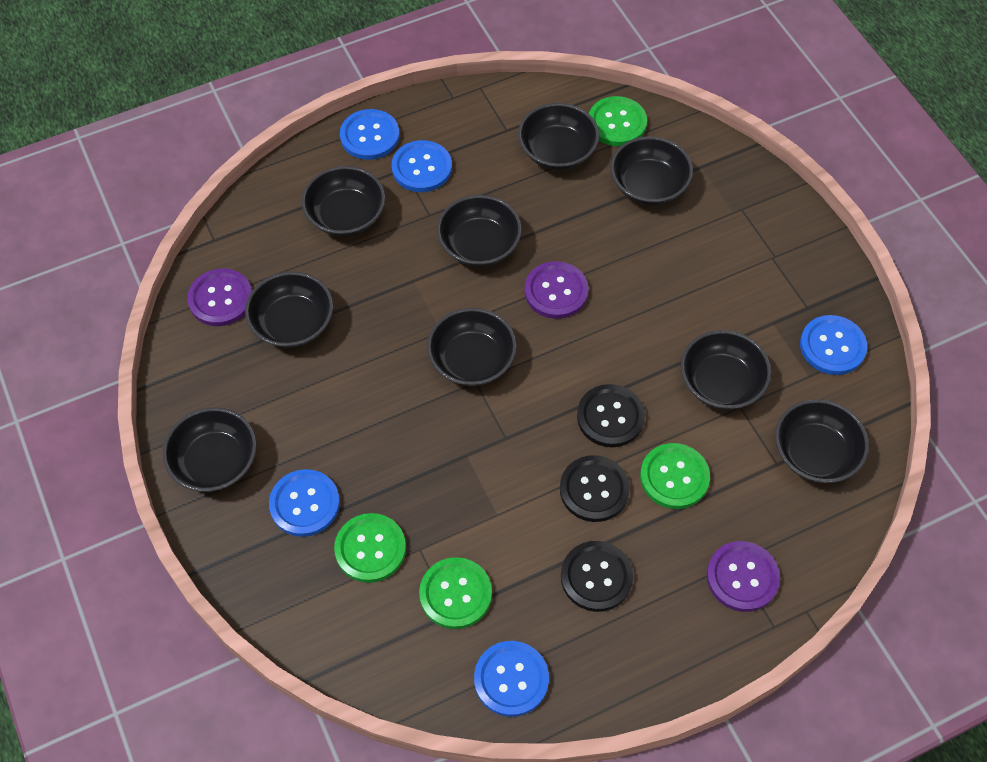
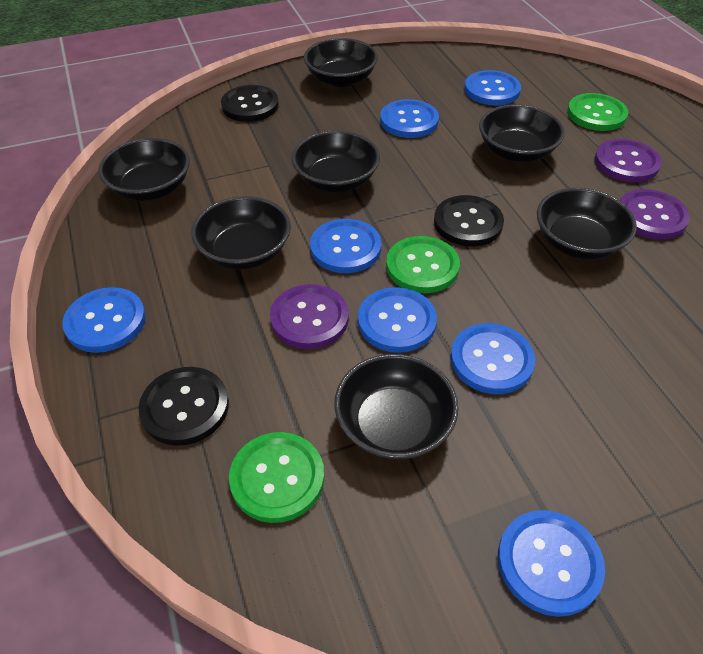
black bowl: [163,408,257,492] [245,272,333,348] [302,166,385,236] [427,308,517,386] [437,195,522,267] [518,103,599,170] [611,136,693,205] [681,330,771,410] [775,399,869,483] = 9 -> [98,138,190,201] [191,196,291,270] [292,131,380,192] [304,38,378,87] [334,354,459,460] [479,104,565,162] [537,188,637,259] = 7
blue button: [269,469,340,537] [340,109,400,160] [392,140,452,192] [474,641,549,717] [800,315,867,375] = 5 -> [62,287,146,353] [310,219,381,273] [358,287,437,353] [380,99,439,138] [451,323,535,394] [464,70,521,105] [498,510,605,617] = 7
green button: [334,513,406,583] [419,557,492,629] [589,96,647,146] [640,443,710,509] = 4 -> [229,432,324,523] [386,236,460,293] [567,93,628,131] = 3

